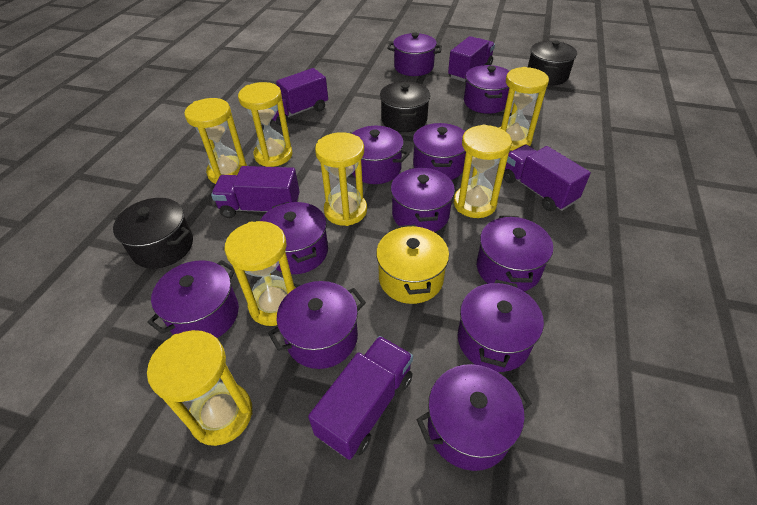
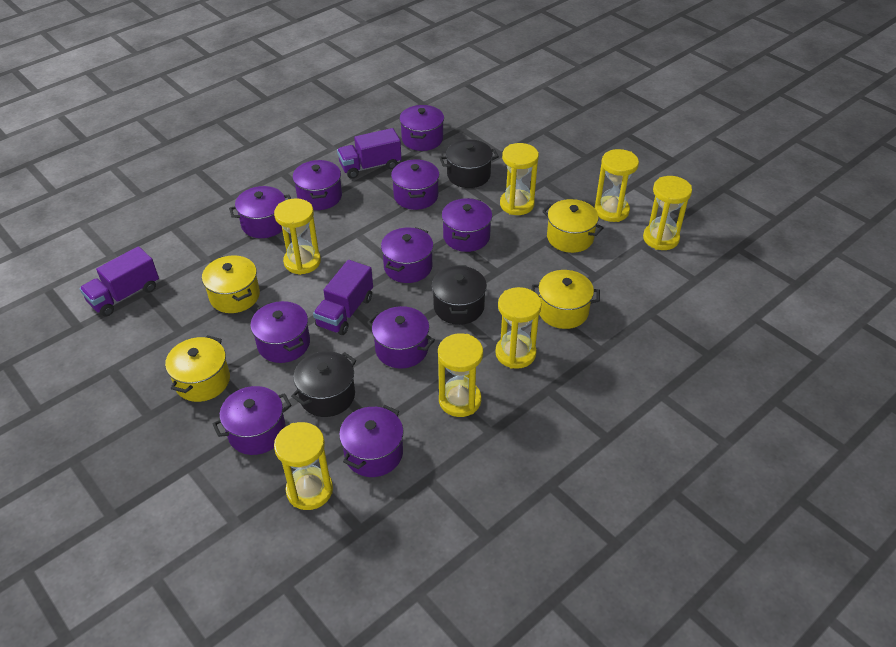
purple pot: [147,260,239,338] [260,202,328,274] [268,281,366,369] [350,126,410,184] [387,33,442,76] [391,167,455,232] [413,123,466,180] [416,364,532,471] [458,280,544,372] [464,65,509,114] [477,216,553,291] = 11 -> [212,386,291,455] [229,186,291,238] [250,301,310,363] [293,160,342,210] [339,405,403,477] [367,306,435,368] [381,227,433,283] [391,159,439,210] [399,105,444,151] [442,198,492,252] = 10
purple truck: [211,166,300,218] [272,68,328,126] [308,336,413,460] [448,36,495,82] [503,145,591,211] = 5 -> [79,246,159,317] [313,260,373,335] [337,128,401,179] = 3
yellow pot: [376,225,449,304] = 1 -> [165,335,230,402] [202,255,260,313] [532,270,600,329] [542,199,604,253] = 4

